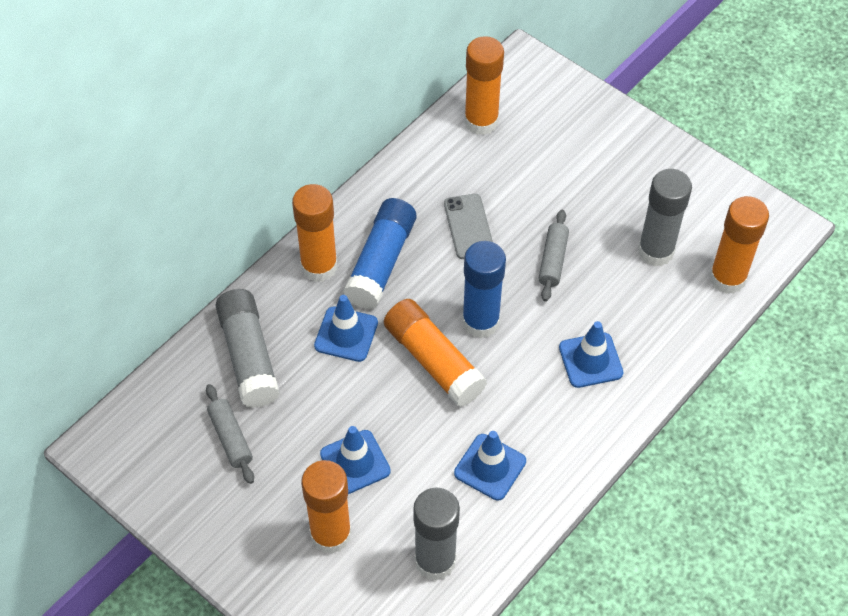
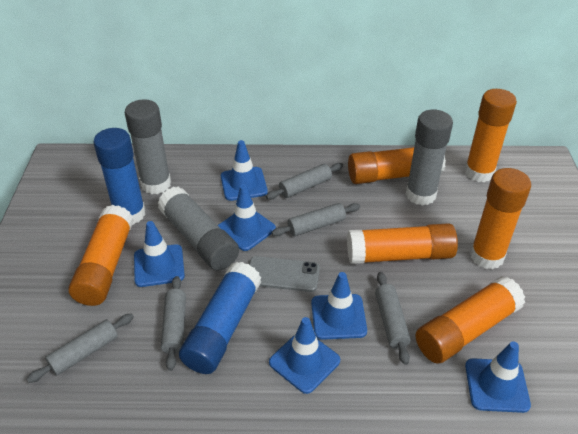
blue traffic cone: [314,295,378,362] [320,426,391,494] [454,431,526,500] [559,321,623,388] = 4 -> [134,221,185,287] [218,184,276,251] [221,140,268,201] [269,317,340,394] [311,272,367,340] [465,341,531,413] = 6
grey rolling pin: [206,384,254,484] [539,210,569,302] = 2 -> [26,314,134,383] [161,276,186,371] [266,163,343,199] [271,203,360,236] [375,272,411,365] = 5
orange glue stick: [292,184,337,282] [301,460,352,554] [384,299,487,407] [464,36,504,135] [709,196,769,294] = 5 -> [69,205,134,306] [347,223,458,264] [348,147,446,184] [416,276,525,364] [465,89,517,182] [470,168,531,269] = 6

